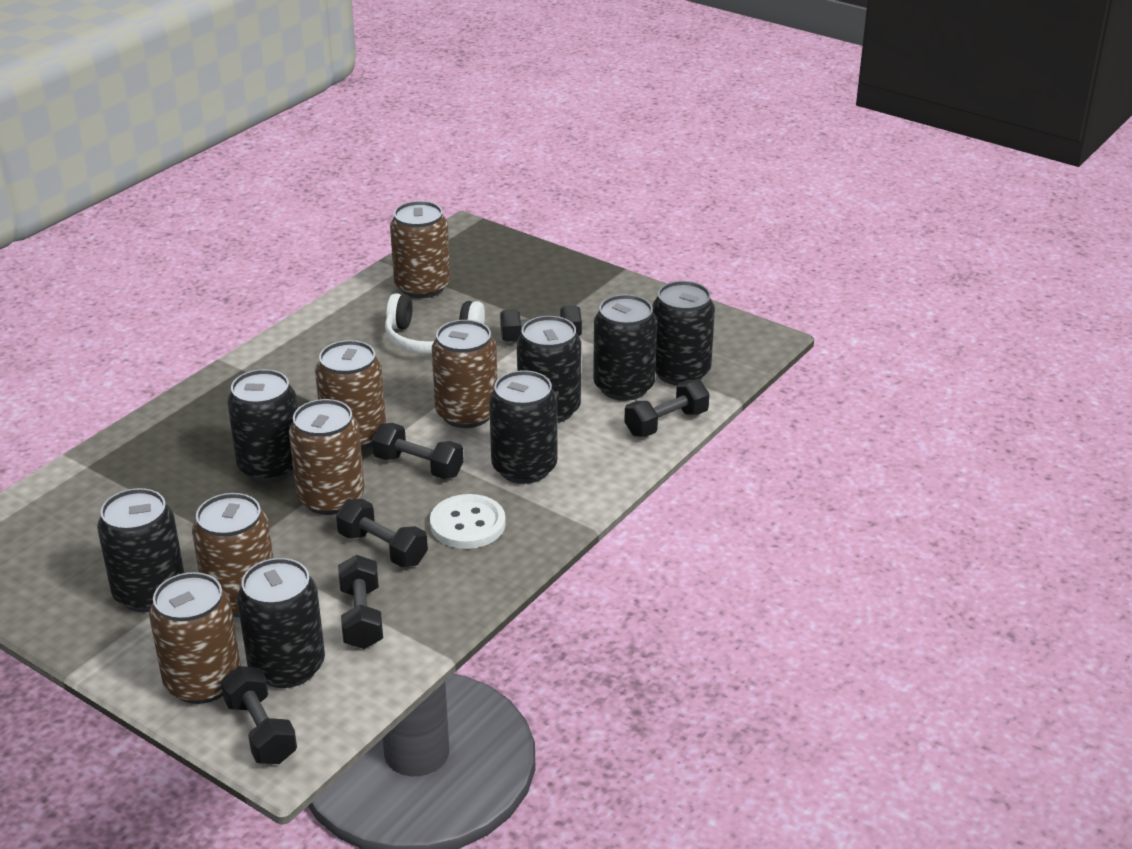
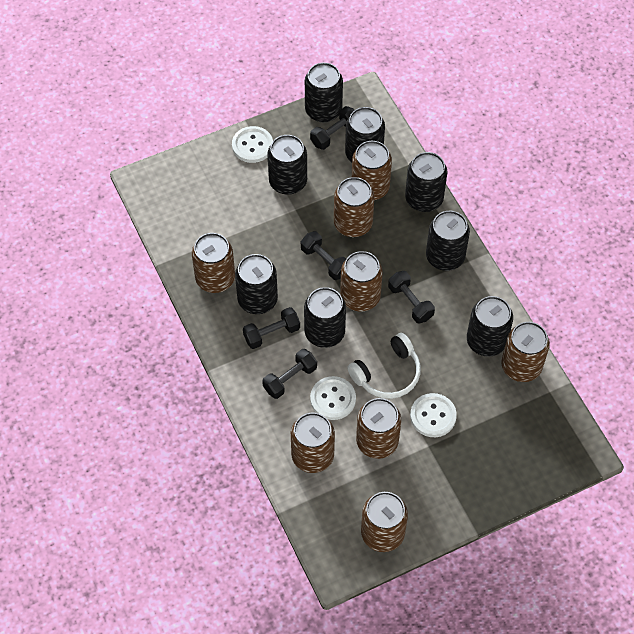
black can: [97,488,184,612] [227,369,298,482] [237,558,325,688] [489,370,558,484] [517,316,581,423] [593,294,657,401] [652,281,715,385] = 7 -> [235,254,278,314] [267,135,307,195] [304,287,346,348] [305,62,343,122] [345,107,385,162] [405,152,447,212] [426,211,470,271] [467,296,513,357] = 8
black dumbbell: [221,666,297,764] [336,499,428,567] [338,555,383,649] [372,423,464,479] [500,305,582,342] [624,379,709,437] = 6 -> [243,307,300,349] [262,349,317,399] [301,231,346,280] [310,106,354,150] [388,271,435,324] = 5
brown can: [149,572,241,704] [192,493,274,617] [289,399,365,515] [315,340,386,450] [390,201,450,298] [432,320,497,428] = 6 -> [192,233,235,293] [291,413,335,473] [334,177,374,237] [340,251,383,312] [352,141,392,200] [356,398,401,459] [361,492,408,552] [501,322,550,382] = 8
white button: [430,494,506,549] = 1 -> [232,126,273,163] [310,376,356,420] [410,393,457,437] = 3

